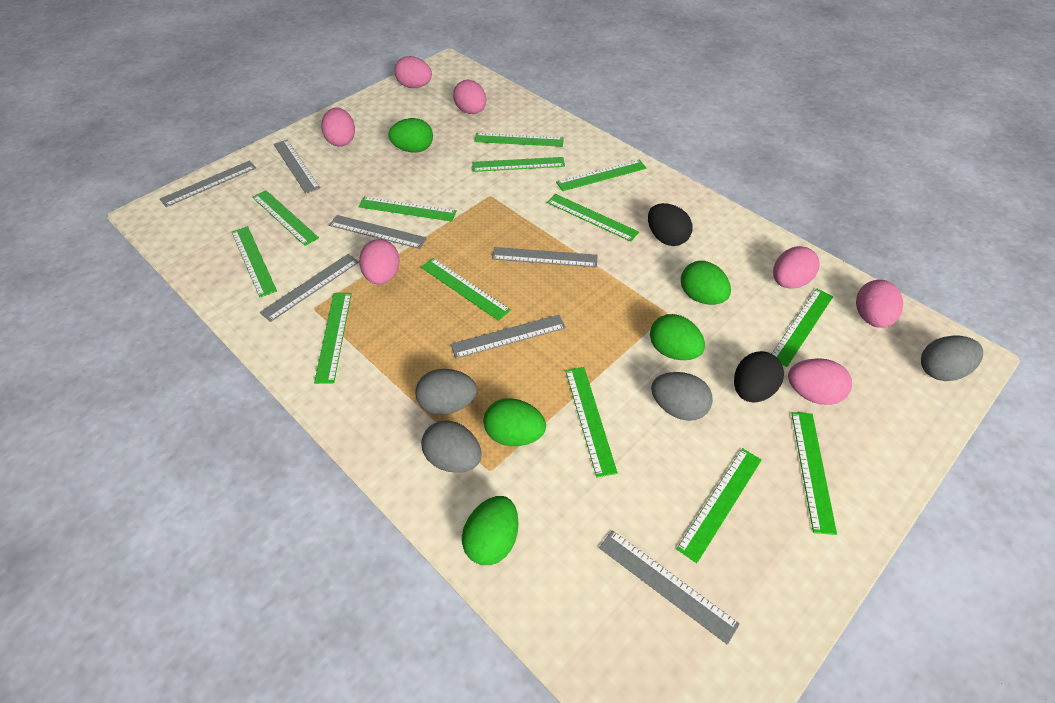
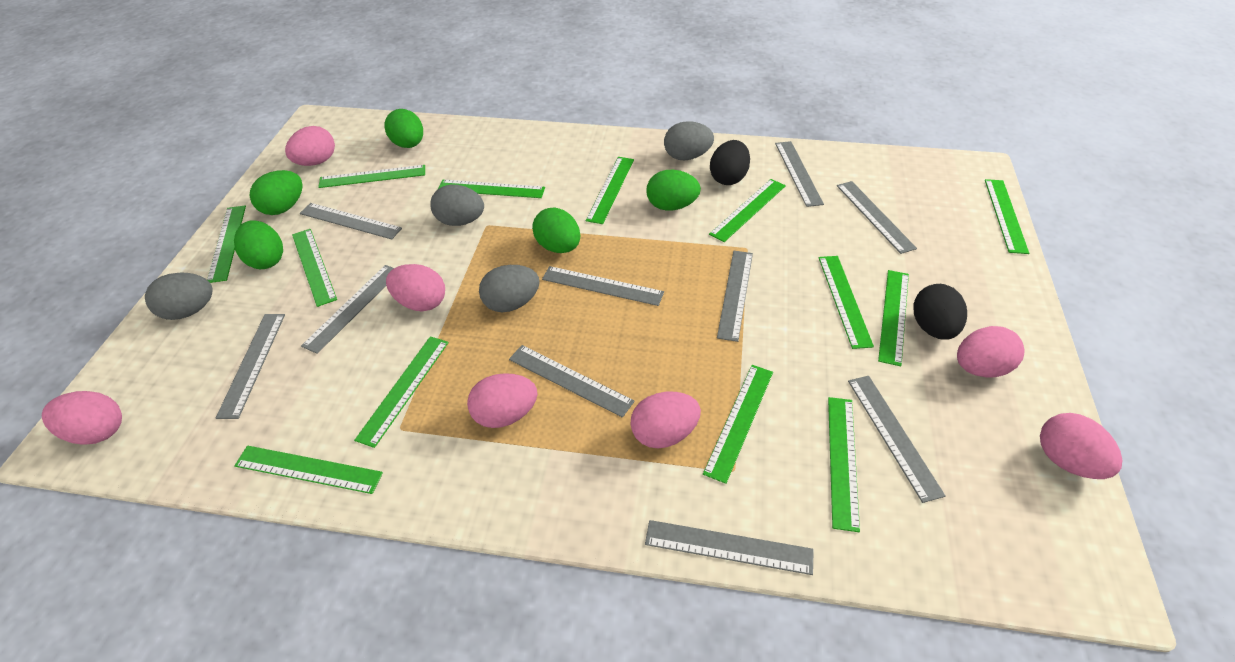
grey ruler: [160,161,256,207] [260,254,359,322] [274,140,320,193] [329,215,427,249] [451,315,566,359] [492,247,598,267] [599,530,740,645] = 7 -> [216,314,285,419] [300,203,402,239] [301,265,394,354] [509,345,635,418] [542,266,664,306] [645,520,814,575] [717,251,753,342] [775,141,824,207] [837,181,917,254] [848,376,946,503] = 10

